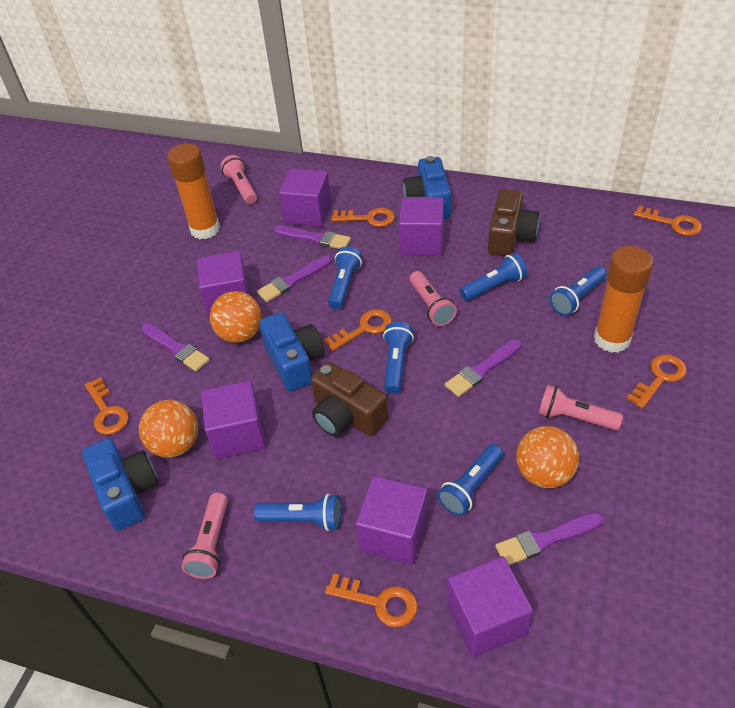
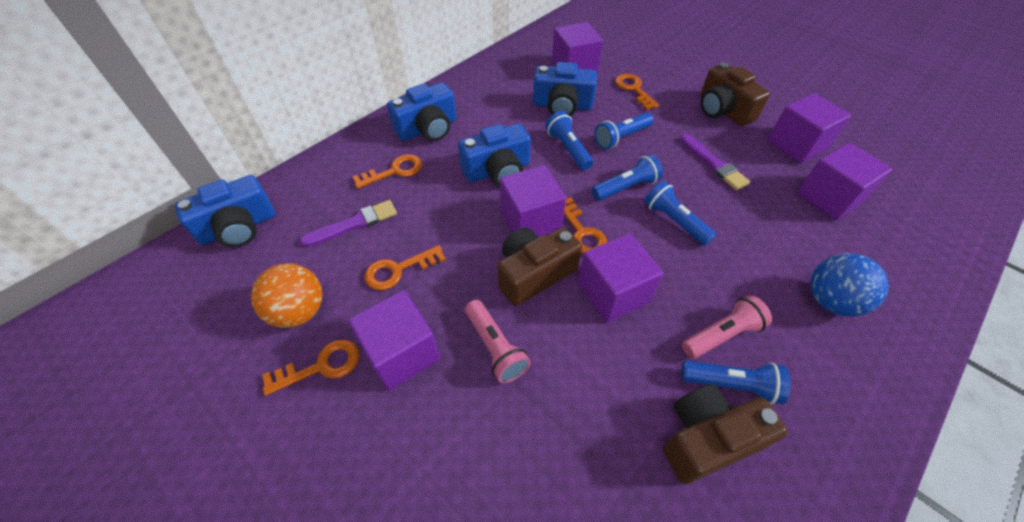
blue ball: none = 0 -> [811,253,889,317] = 1
blue camera: [82,438,158,531] [259,312,324,391] [403,156,451,219] = 3 -> [175,175,275,247] [387,82,456,141] [458,123,531,186] [533,62,597,116] = 4
blue flashlight: [254,494,341,531] [328,246,362,309] [383,322,414,394] [437,444,503,516] [460,253,527,301] [550,266,606,316] = 6 -> [545,111,593,170] [592,154,663,201] [594,112,653,149] [644,181,716,246] [681,360,790,404] = 5
brown camera: [311,362,388,437] [488,189,539,256] = 2 -> [497,227,582,306] [663,384,788,484] [700,62,770,126] = 3
orange ball: [139,400,198,458] [210,291,262,343] [516,426,579,488] = 3 -> [251,263,323,328] = 1
orange glue stick: [167,143,220,239] [594,246,653,353] = 2 -> none = 0
orange key: [85,377,129,435] [324,309,392,351] [325,573,418,627] [331,208,395,227] [626,354,687,409] [633,205,702,236] = 6 -> [262,339,359,396] [353,154,422,189] [364,245,446,290] [564,197,607,254] [615,74,659,110] = 5
pink flashlight: [181,493,228,579] [221,155,257,204] [409,271,457,326] [539,385,623,430] = 4 -> [465,300,531,383] [682,295,772,359] = 2
purple brush: [141,323,210,372] [257,255,332,302] [274,225,351,249] [445,339,522,397] [495,512,604,565] = 5 -> [300,200,397,247] [680,134,750,190] = 2

